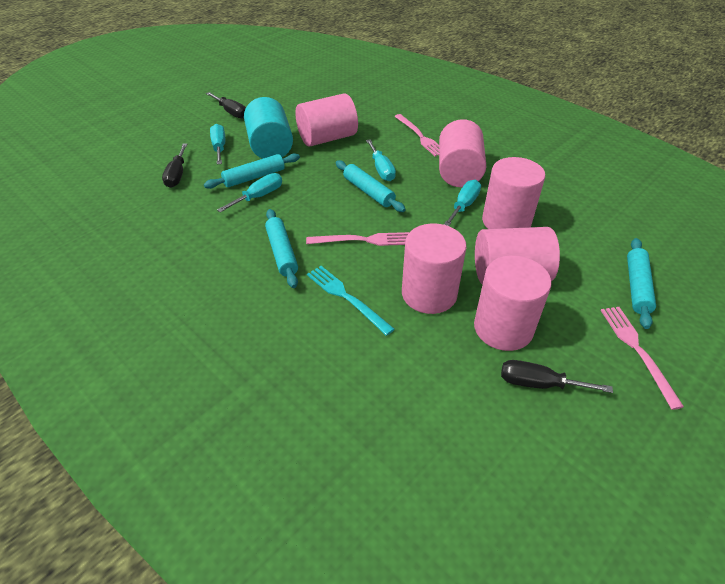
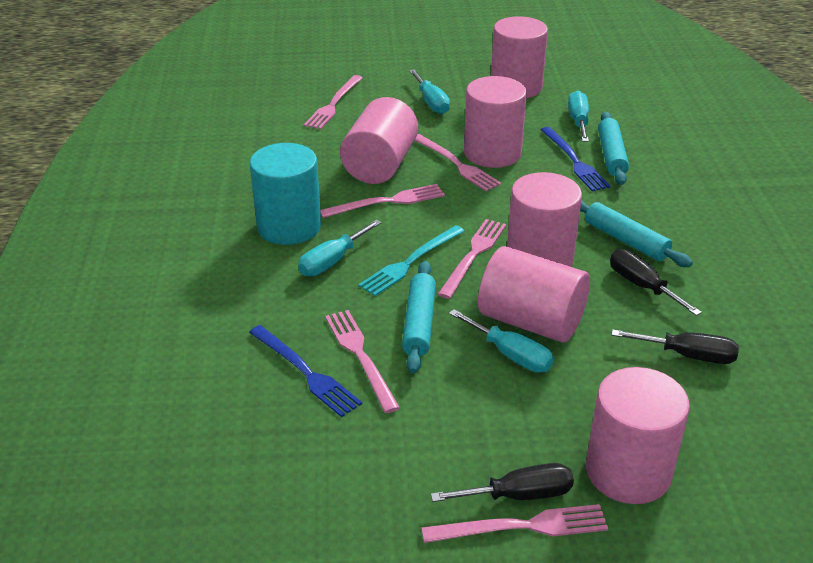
blue fork: none = 0 -> [249,325,362,417] [541,127,611,191] = 2
pink fork: [306,232,409,246] [394,114,439,156] [601,307,684,410] = 3 -> [304,75,363,129] [320,184,445,218] [325,310,400,413] [415,134,501,191] [422,504,608,543] [438,219,506,299] = 6
turquoise rolling pin: [204,153,300,189] [265,209,298,288] [336,160,406,212] [627,238,656,329] = 4 -> [402,261,436,374] [580,200,693,267] [598,112,629,185] = 3

